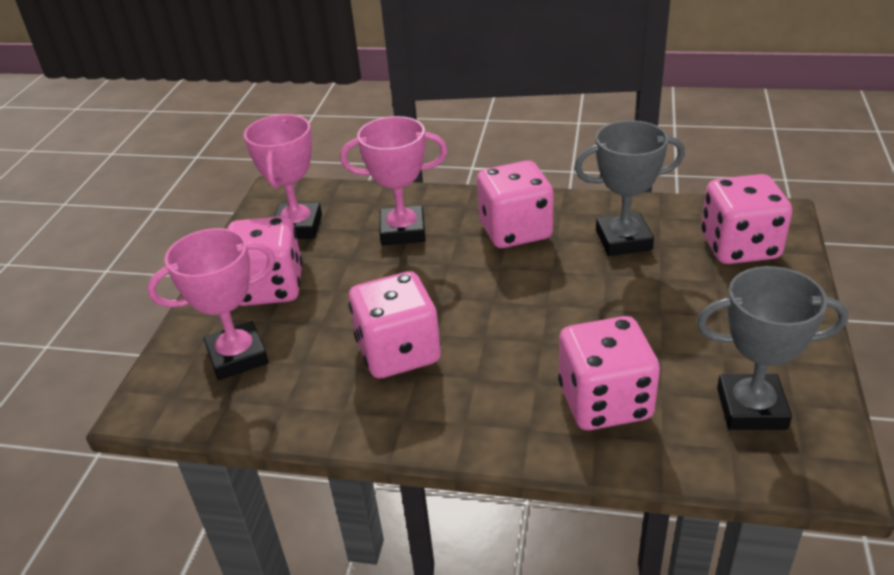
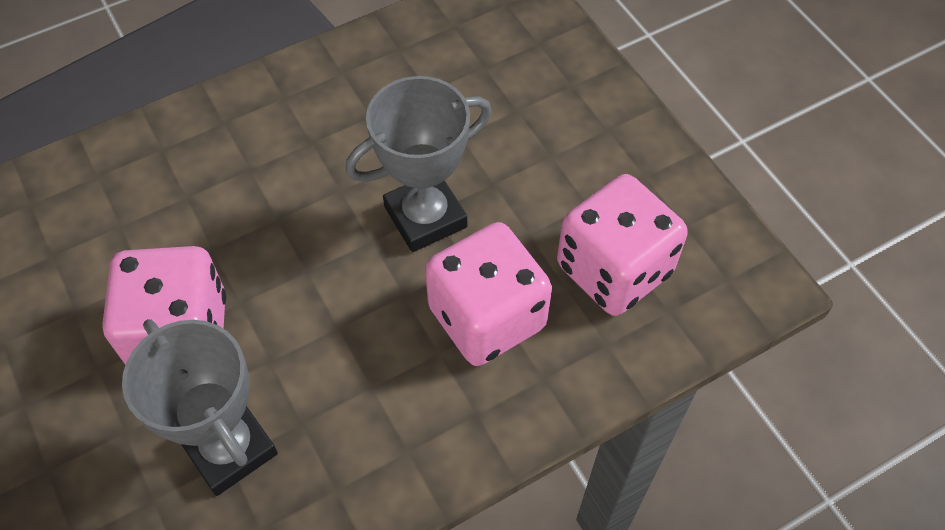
pink dice: [227,216,303,306] [349,272,441,379] [477,161,554,248] [558,316,660,430] [701,174,792,264] = 5 -> [102,246,226,365] [425,222,552,366] [557,174,688,316] = 3
pink trophy: [147,228,276,380] [244,114,322,239] [340,116,448,245] = 3 -> none = 0

